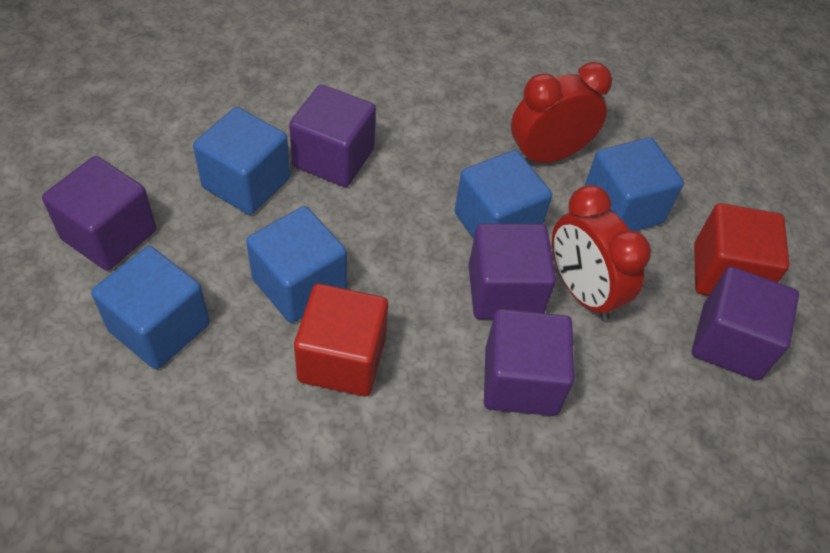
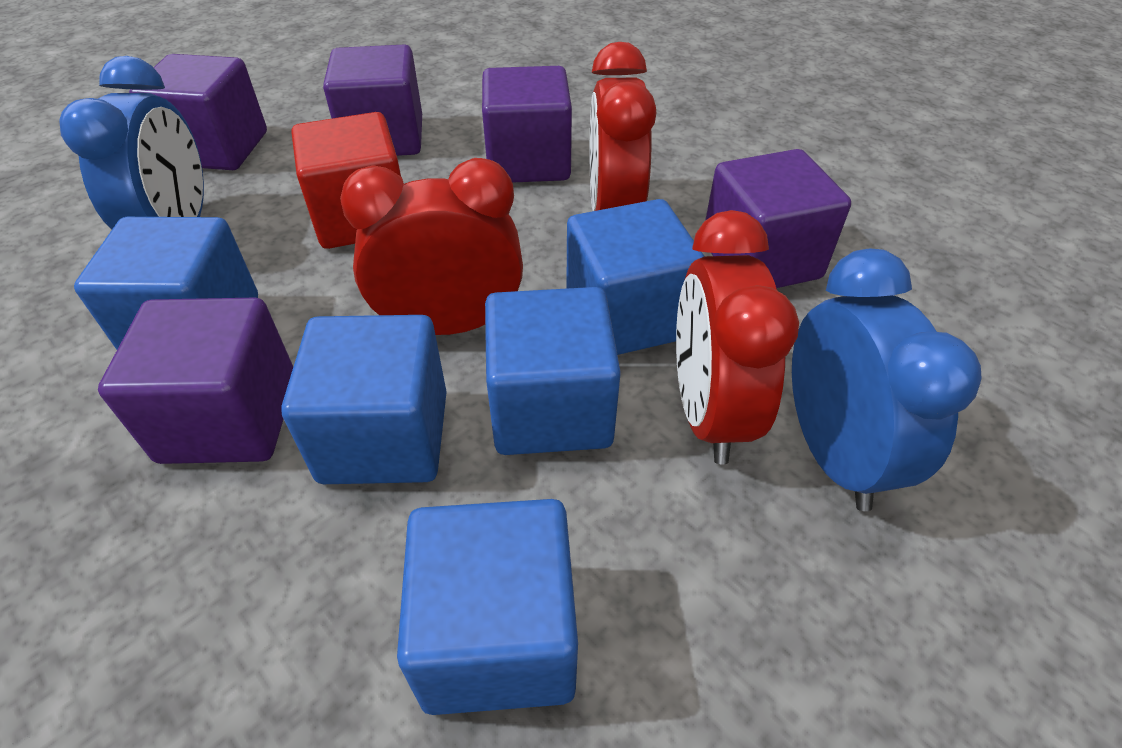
blue clock: none = 0 -> [59,56,204,230] [792,248,982,511] = 2
red clock: [511,62,612,163] [552,185,651,321] = 2 -> [340,158,523,335] [590,42,656,211] [676,210,799,464] = 3
red cube: [294,284,388,396] [694,203,789,296] = 2 -> [292,112,401,249] = 1

